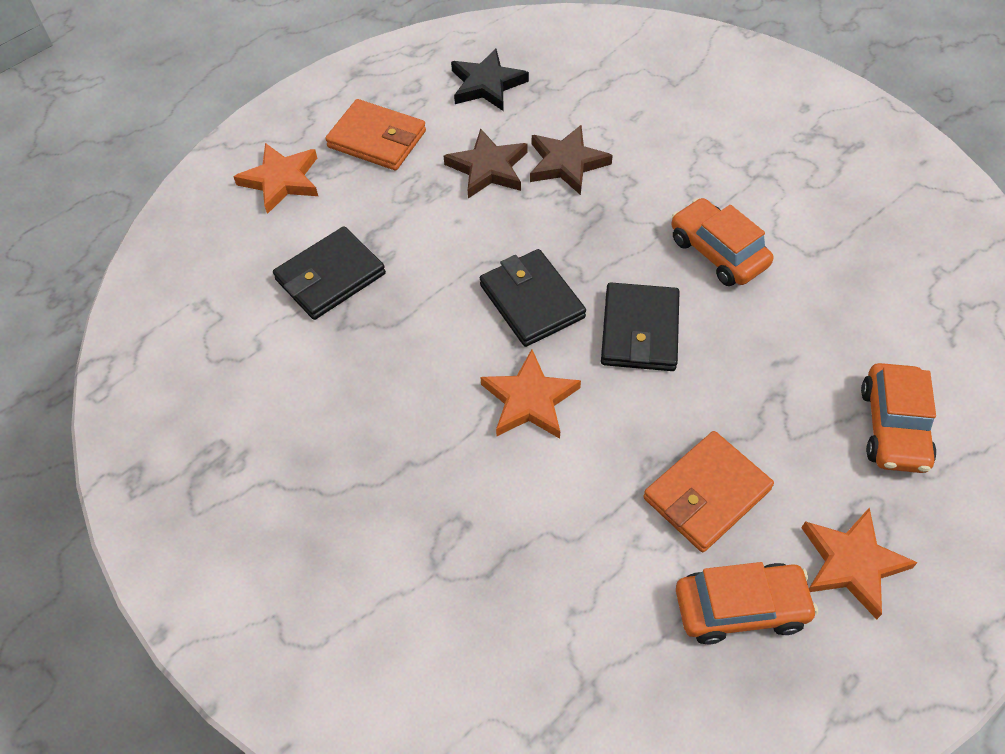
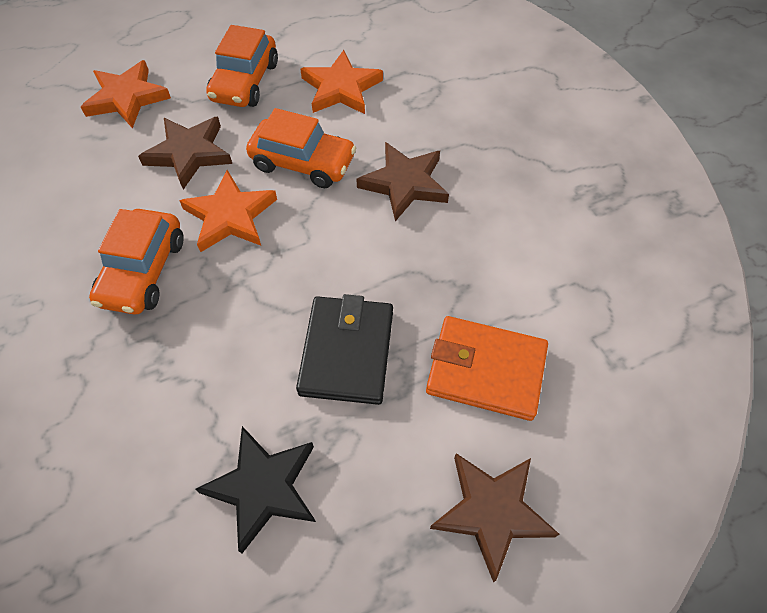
black wallet: [273,226,386,320] [480,249,586,347] [601,282,679,371] = 3 -> [296,294,393,405] = 1
brown star: [444,128,528,199] [530,125,613,195] = 2 -> [138,117,232,190] [356,142,449,221] [430,453,559,582] = 3
orange wallet: [325,99,426,171] [643,431,774,552] = 2 -> [426,316,548,421] = 1

